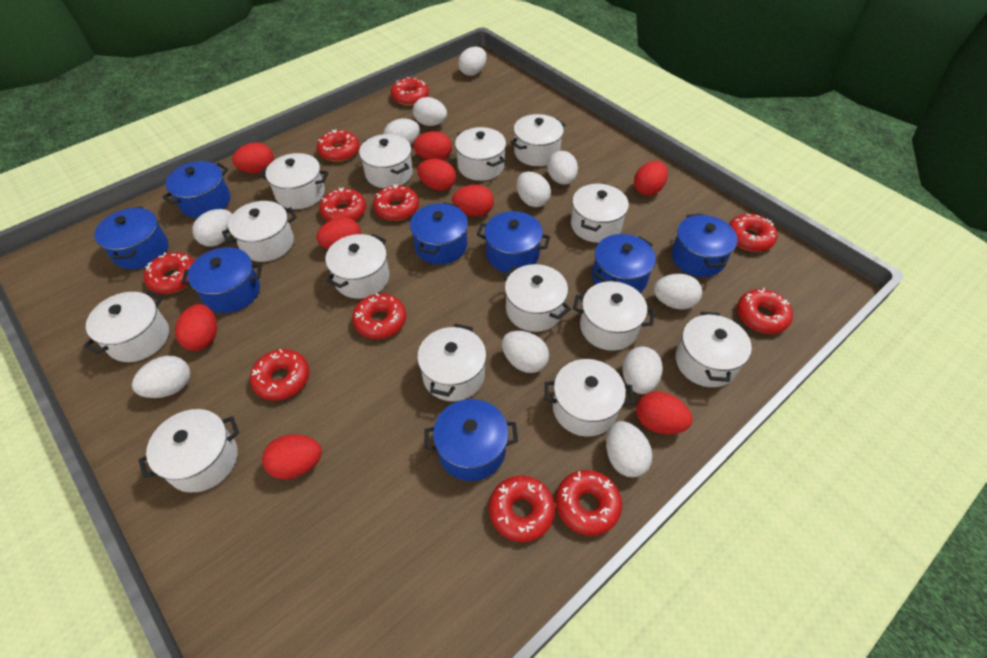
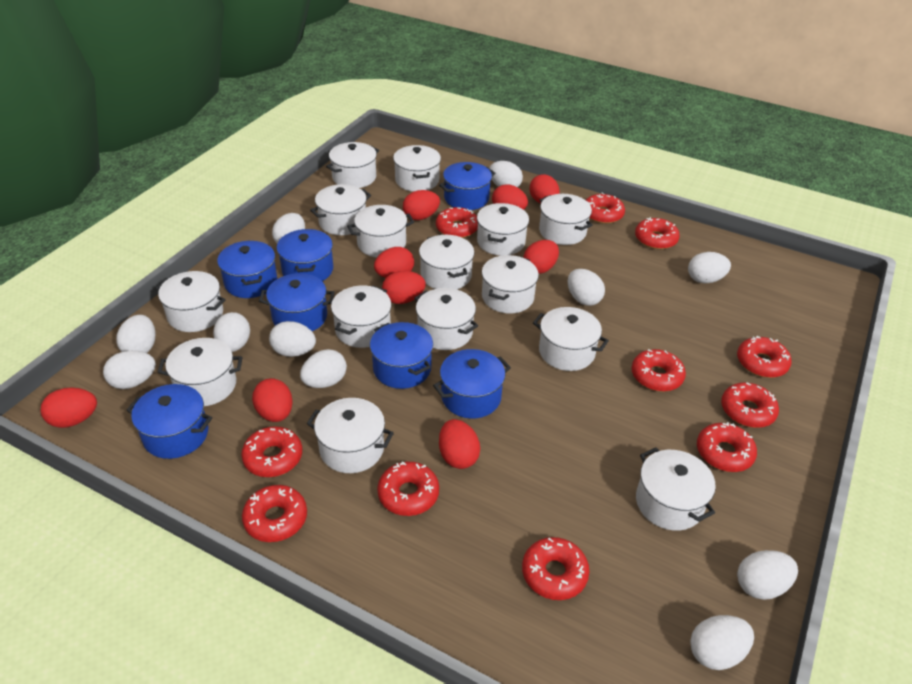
blue pot: [94,206,168,269] [162,161,230,218] [181,247,262,313] [410,202,468,265] [424,399,518,481] [477,211,550,272] [592,234,656,293] [672,214,737,277] = 8 -> [126,384,212,459] [217,241,277,298] [259,273,334,331] [277,229,333,281] [370,322,433,389] [433,349,511,419] [439,162,495,210] = 7
white pot: [84,290,169,362] [139,409,239,492] [222,201,297,262] [260,153,328,209] [325,234,389,299] [359,134,413,188] [417,324,486,401] [455,127,506,181] [503,264,571,332] [510,114,565,166] [545,359,634,437] [571,183,629,243] [573,281,655,351] [676,312,752,387] = 14 -> [155,271,226,332] [158,338,243,406] [307,398,394,473] [310,184,371,235] [326,142,379,188] [331,286,392,348] [347,205,414,258] [393,145,441,192] [414,288,478,350] [419,235,474,289] [477,203,529,256] [482,255,539,314] [533,307,609,371] [539,194,593,245] [636,448,716,531] = 15

